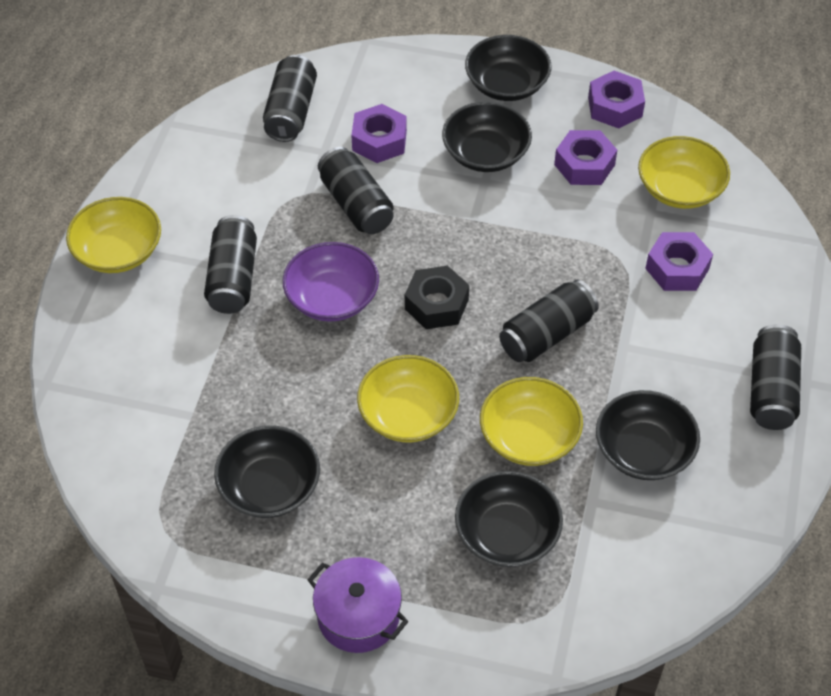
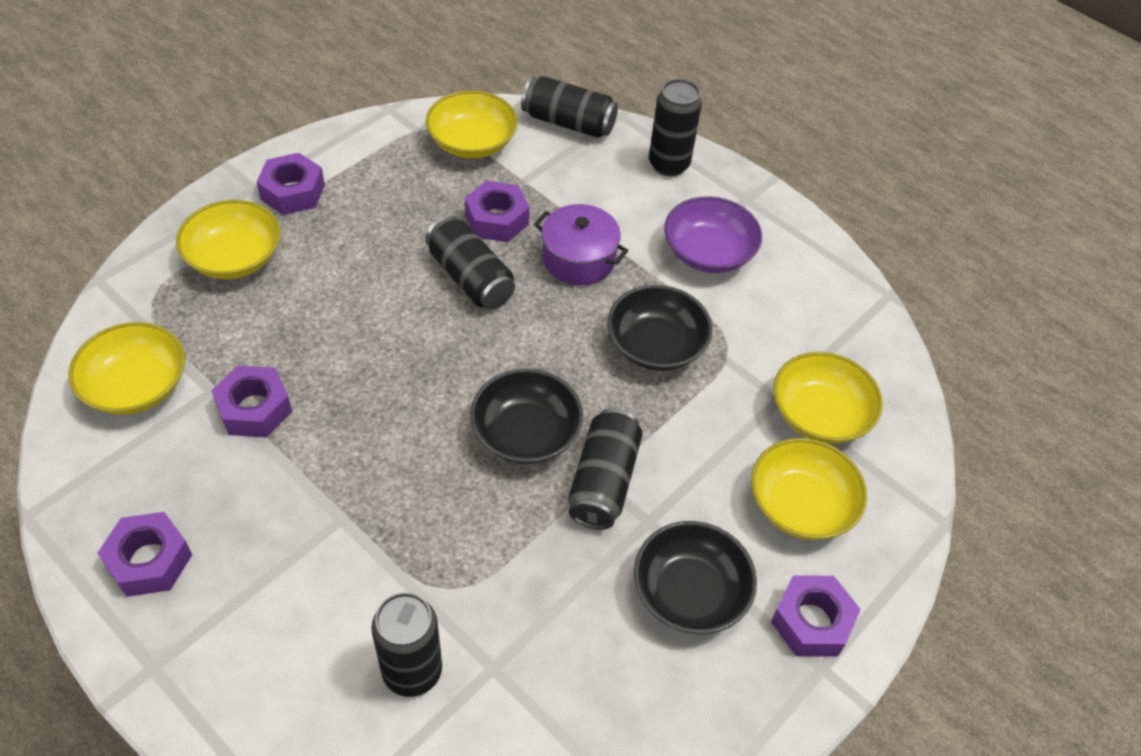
black bowl: [214,425,320,518] [442,102,532,172] [455,471,563,567] [465,35,552,101] [596,390,700,480] = 5 -> [470,368,583,464] [608,285,713,371] [634,521,757,634] = 3
black nut: [405,266,469,329] = 1 -> none = 0
purple nut: [351,104,407,163] [554,130,617,185] [588,71,645,129] [645,232,713,291] = 4 -> [98,512,192,597] [211,365,292,438] [257,153,325,215] [465,180,530,242] [771,575,861,656] = 5
yellow bowl: [66,197,161,273] [357,355,459,442] [480,377,583,466] [638,136,730,209] = 4 -> [68,322,185,415] [176,200,281,279] [426,90,518,159] [751,438,867,540] [773,352,883,444] = 5

